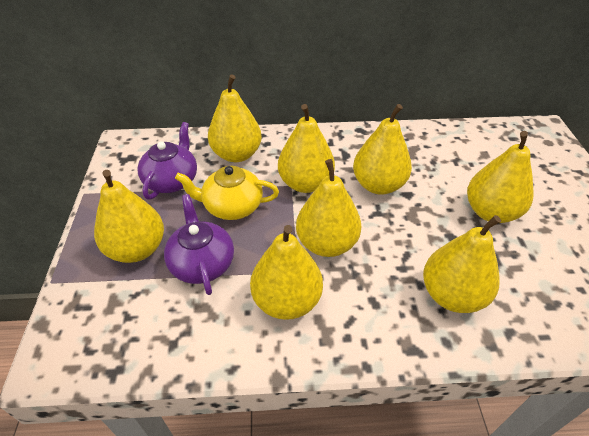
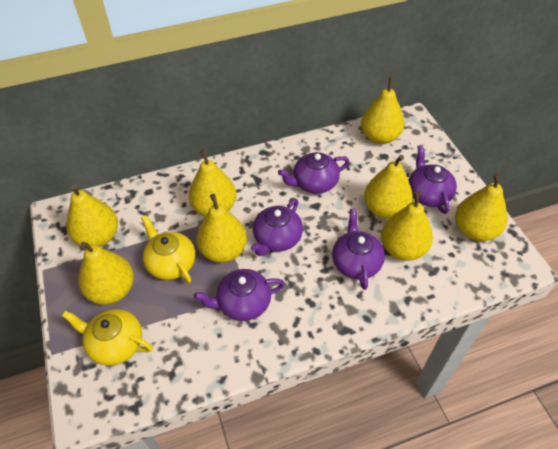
purple teapot: [138,122,197,200] [164,194,234,295] = 2 -> [194,269,285,321] [251,199,303,256] [278,152,349,194] [332,208,385,290] [408,145,457,214] = 5
yellow teapot: [175,166,279,220] = 1 -> [62,309,152,366] [141,215,195,283] = 2

